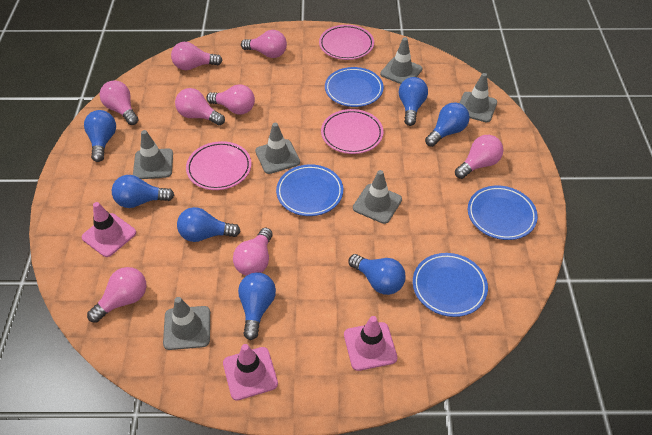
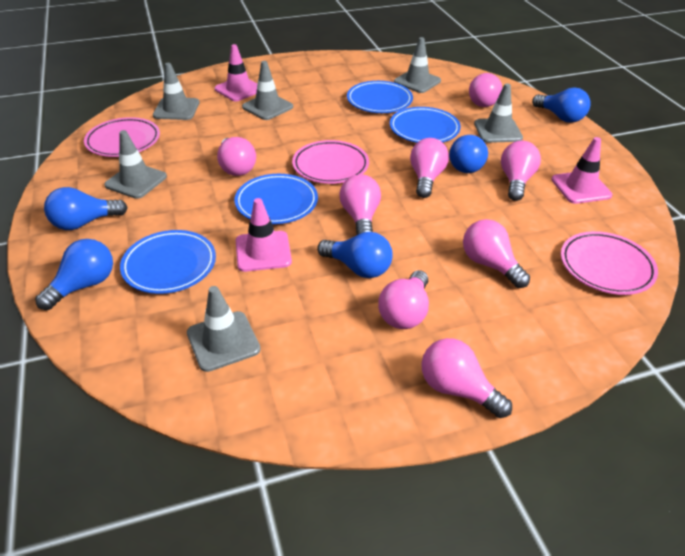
blue light bulb: [84,110,116,162] [112,175,174,208] [177,207,241,242] [238,272,276,340] [349,254,406,295] [399,77,428,126] [425,103,470,147] = 7 -> [35,239,113,310] [44,187,128,230] [317,232,393,278] [449,135,488,173] [532,87,591,123] = 5

